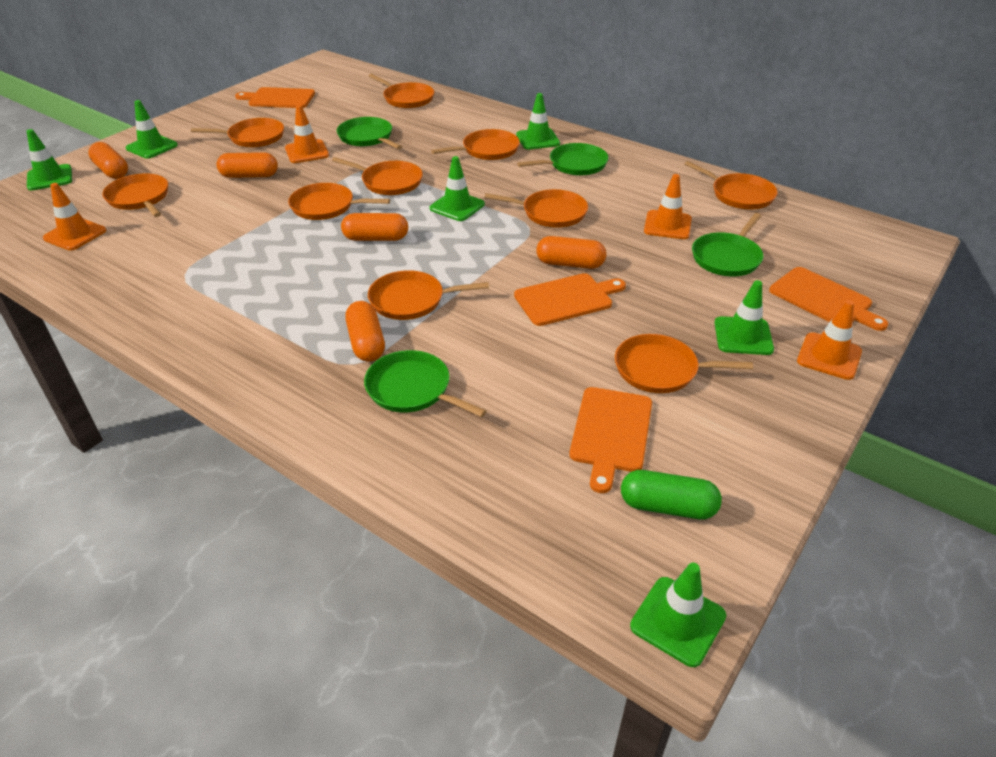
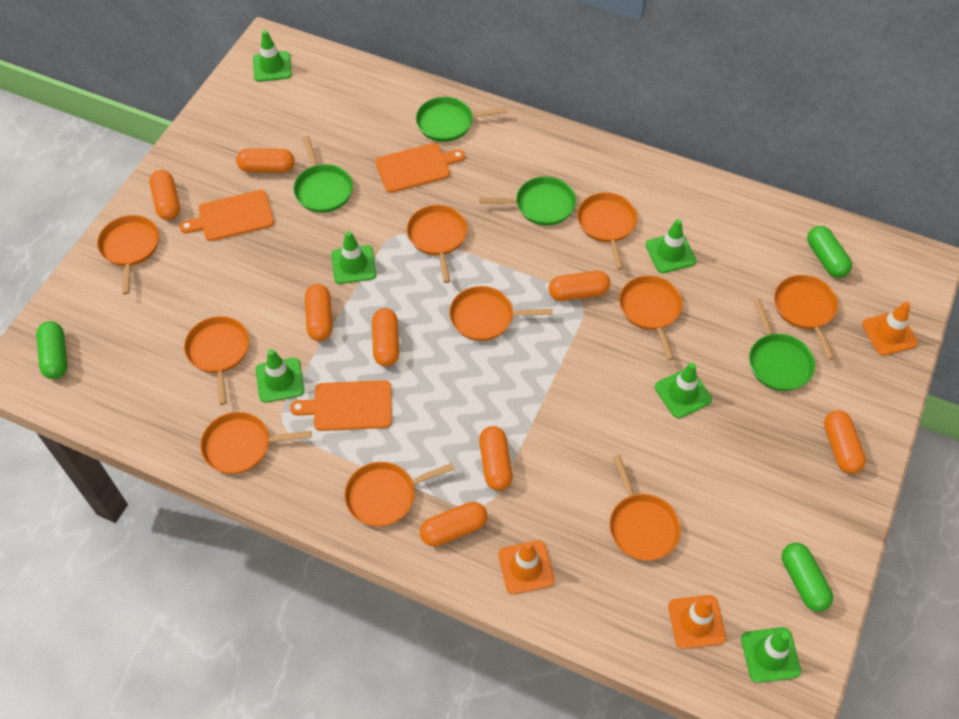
green capsule: [621,470,722,519] = 1 -> [36,321,67,379] [782,543,833,612] [807,226,852,278] = 3
orange capsule: [88,142,128,179] [216,152,278,178] [341,213,408,241] [345,301,385,362] [536,236,606,269] = 5 -> [149,170,180,220] [236,148,295,173] [305,284,332,341] [372,308,399,366] [420,502,487,546] [479,426,512,490] [549,271,610,301] [824,410,866,474] = 8
orange cutting board: [235,87,315,108] [514,273,626,326] [569,387,652,493] [769,267,888,331] = 4 -> [179,190,274,241] [290,380,392,431] [375,143,465,193] = 3
orange traffic cone: [43,183,106,251] [285,105,329,163] [644,174,692,239] [797,300,862,380] = 4 -> [498,540,555,594] [668,595,726,649] [862,301,918,356] = 3

